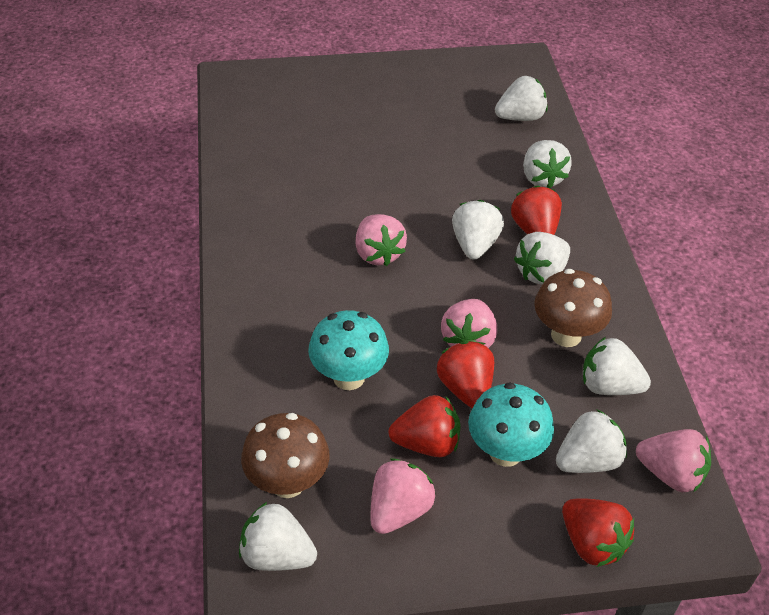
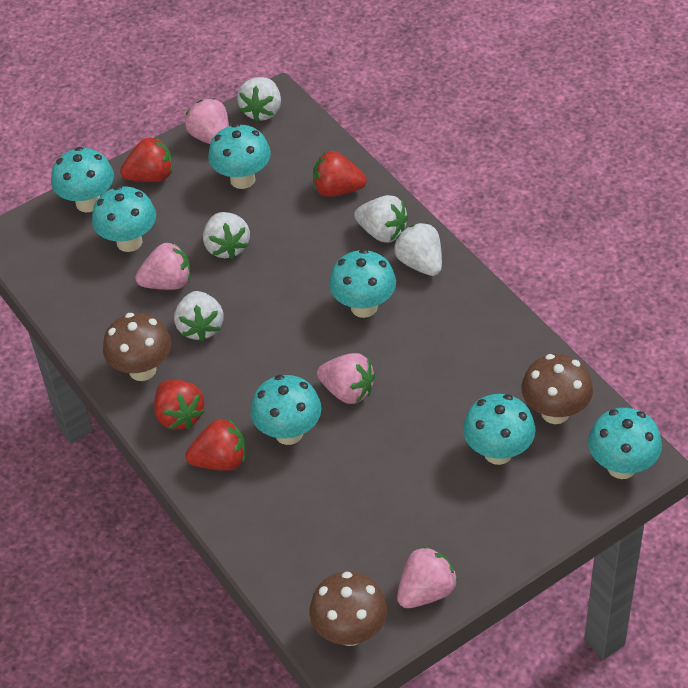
brown mushroom: [241,413,330,498] [534,269,612,347] = 2 -> [103,313,171,381] [309,572,387,646] [522,354,593,424] = 3
turquoise mushroom: [308,310,389,390] [468,383,554,467] = 2 -> [51,147,114,212] [92,186,156,252] [208,123,271,189] [250,375,322,445] [329,249,396,318] [463,394,536,465] [588,408,662,479] = 7
white strawberry: [239,501,317,571] [452,200,504,259] [495,76,548,121] [514,232,570,284] [523,140,572,188] [556,410,627,473] [583,337,651,395] = 7 -> [174,291,224,341] [203,212,250,259] [237,77,281,122] [354,195,408,243] [394,222,442,276] = 5

